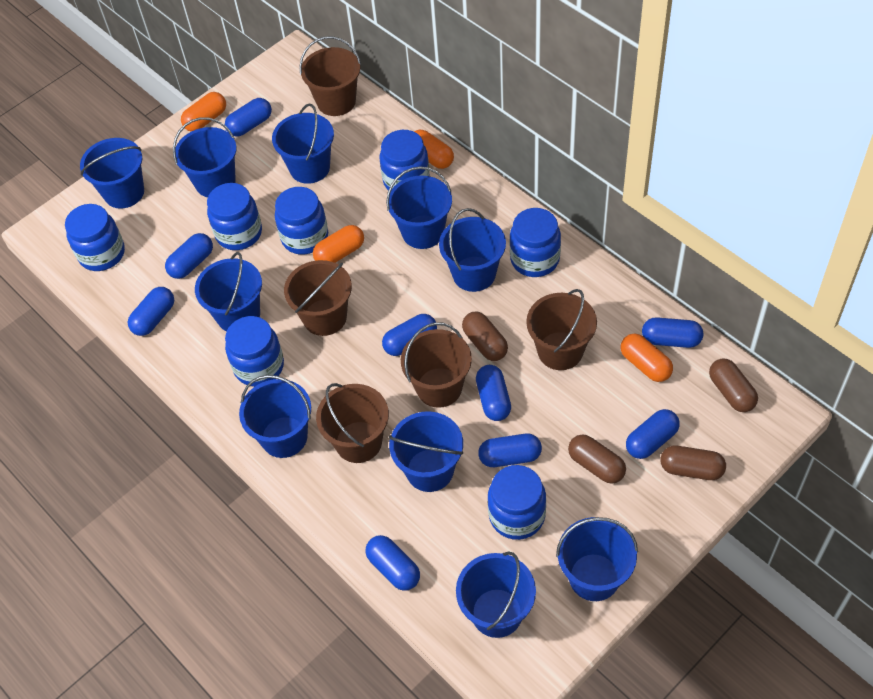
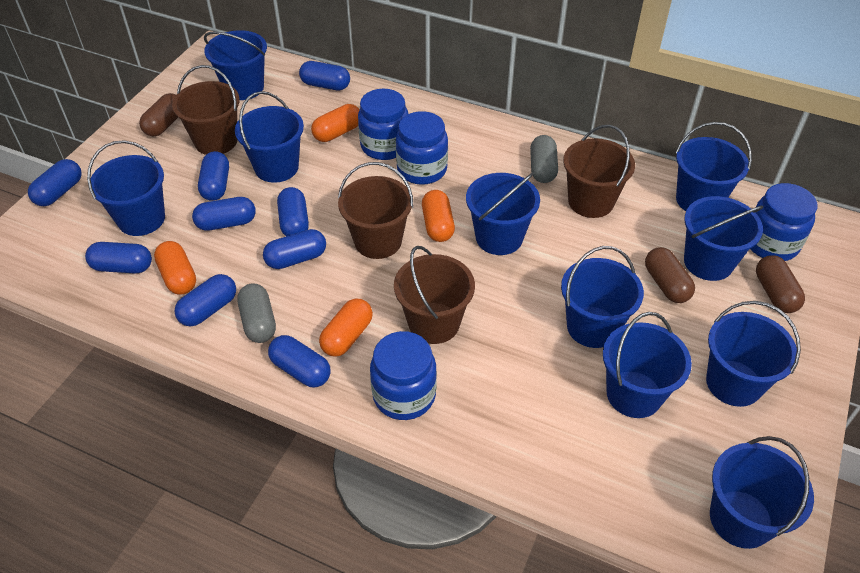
blue jar: [65,204,125,271] [207,183,262,250] [225,316,284,387] [275,187,328,255] [380,130,430,191] [488,465,546,540] [510,208,561,277] = 7 -> [358,89,409,160] [370,331,437,420] [396,111,448,185] [750,183,817,261] = 4
brown bucket: [284,260,352,336] [299,36,361,116] [316,383,389,463] [401,322,472,408] [526,289,597,370] = 5 -> [172,65,240,155] [338,162,413,259] [394,246,475,344] [563,125,635,218] = 4
brown capsule: [462,312,508,361] [568,434,626,484] [660,446,726,480] [709,359,758,412] = 4 -> [139,93,178,137] [645,247,695,303] [756,255,805,313] = 3
grey capsule: none = 0 -> [237,283,276,343] [530,135,558,183] = 2

